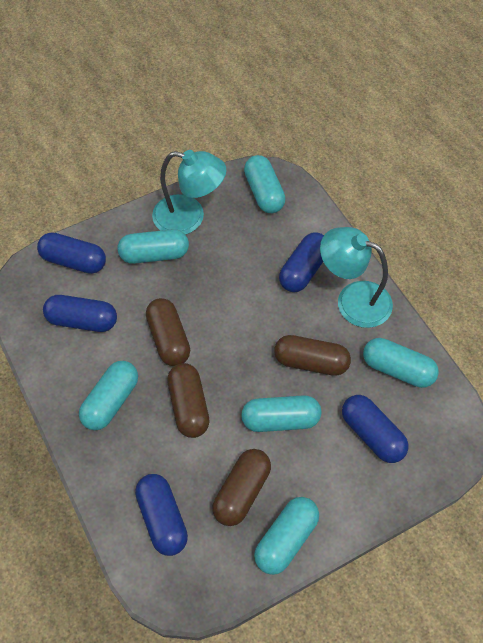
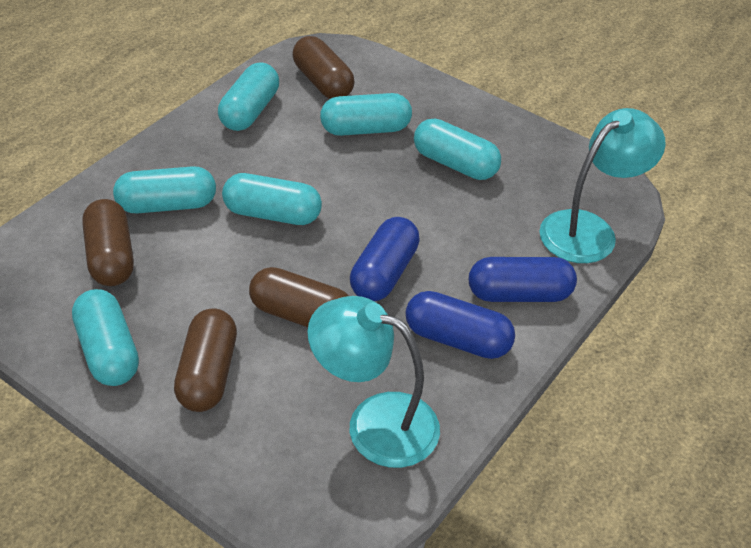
blue capsule: [37,232,106,274] [43,295,117,332] [135,474,188,556] [279,232,324,292] [342,395,408,463] = 5 -> [350,217,420,301] [405,291,515,359] [469,257,577,302] = 3

